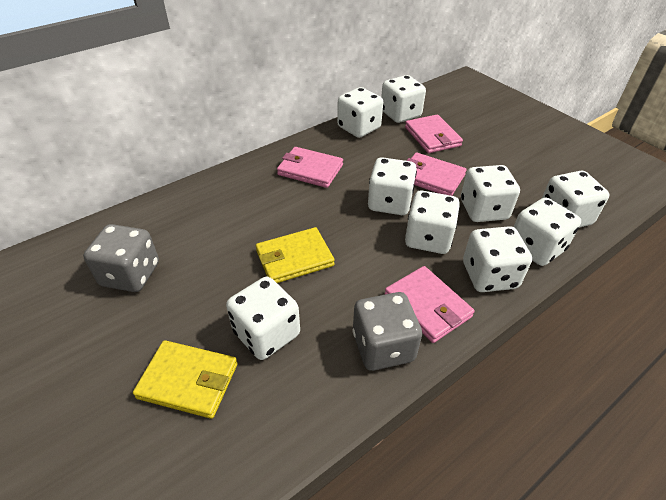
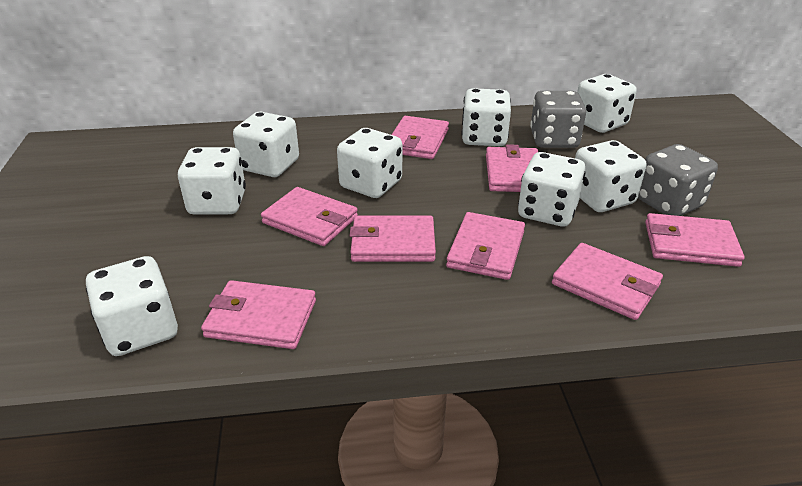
pink wallet: [277,147,343,188] [385,266,475,343] [405,115,463,153] [406,152,467,196] = 4 -> [201,280,316,349] [261,187,358,246] [350,216,436,262] [392,116,449,159] [446,212,525,280] [486,144,538,192] [552,243,663,320] [645,213,745,267] = 8
white dice: [226,277,300,360] [337,87,383,138] [368,157,417,215] [381,75,426,123] [405,191,460,254] [461,165,520,222] [463,226,532,292] [514,197,581,266] [542,171,609,228] = 9 -> [86,256,178,356] [178,147,246,215] [233,112,299,177] [337,128,402,198] [462,88,511,146] [518,152,586,227] [575,140,647,212] [577,74,637,133] = 8
yellow wallet: [133,340,238,419] [256,227,335,283] = 2 -> none = 0

